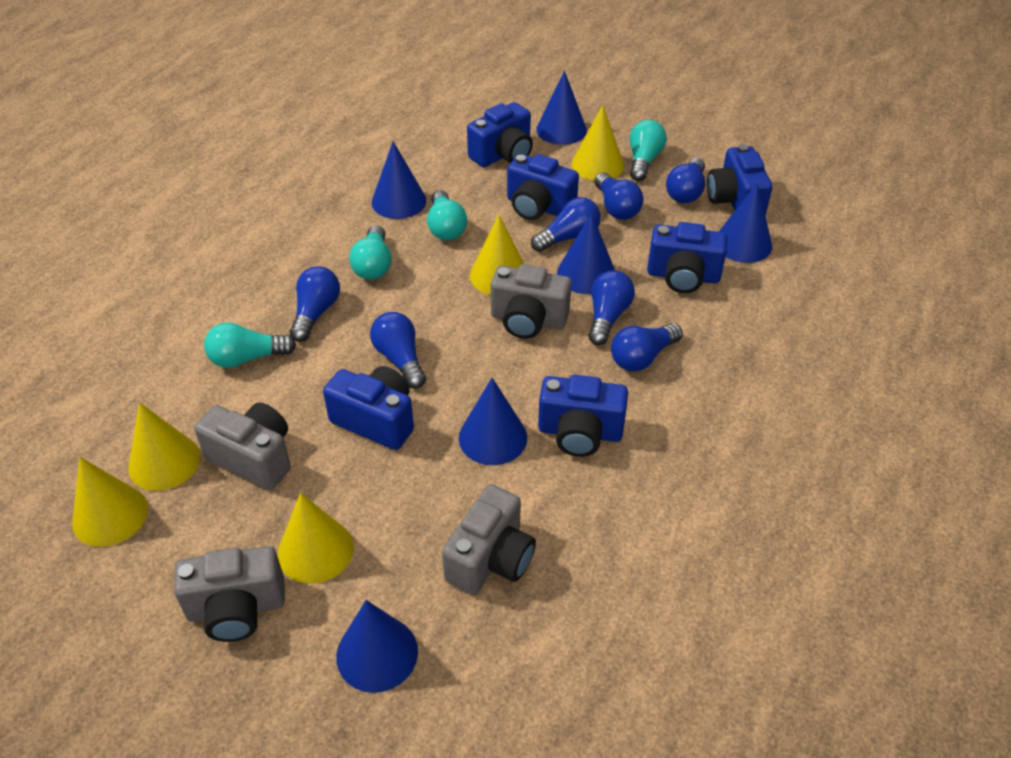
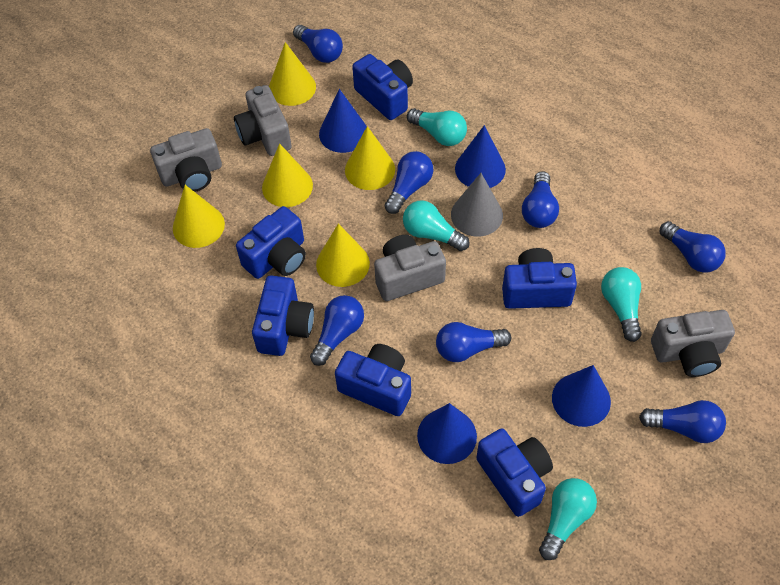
blue cone: [336,600,418,693] [372,141,426,219] [459,378,527,465] [536,71,587,145] [557,213,615,294] [719,183,772,263] = 6 -> [319,89,367,153] [417,403,477,464] [455,125,506,188] [552,365,611,427] = 4
grey cone: none = 0 -> [451,173,503,237] = 1

